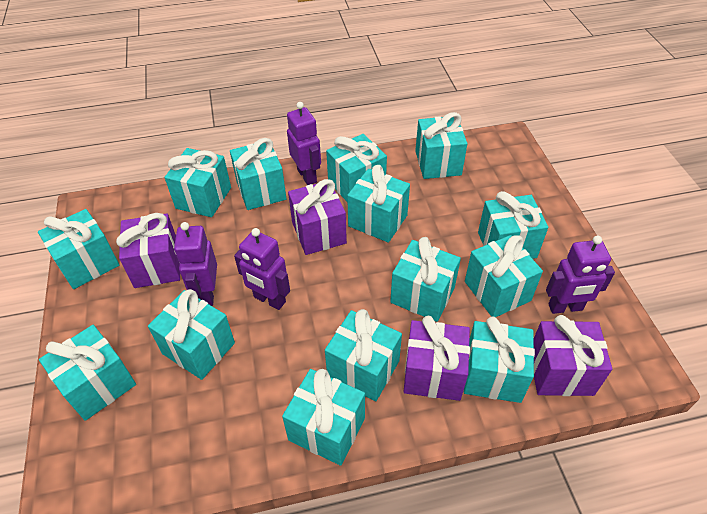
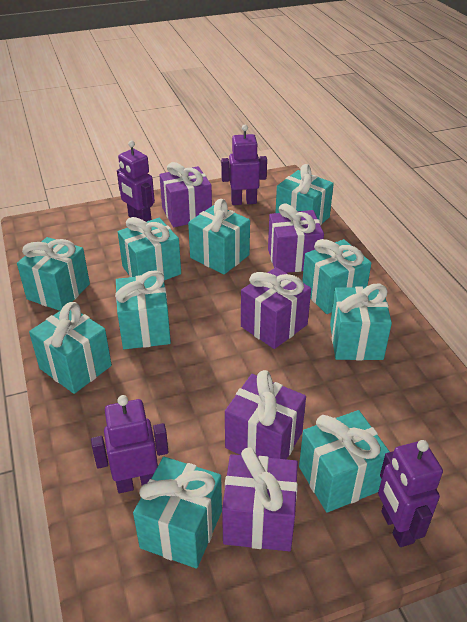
purple gift: [116,213,180,288] [288,179,347,255] [403,316,470,401] [534,315,612,396] = 4 -> [159,162,212,227] [222,447,298,551] [225,370,306,459] [241,267,311,349] [268,203,324,273] = 5
turquoise gift: [38,209,119,289] [39,325,136,421] [148,289,235,380] [165,148,231,217] [230,138,287,210] [282,369,365,466] [325,309,402,401] [326,134,387,202] [347,165,410,243] [390,237,461,322] [415,112,467,179] [464,317,535,403] [465,235,543,317] [478,191,548,259] = 14 -> [17,237,90,311] [29,302,112,394] [115,270,171,349] [118,217,181,280] [133,457,222,569] [188,199,250,274] [275,164,334,225] [299,410,390,513] [302,239,371,314] [330,284,392,360] = 10

